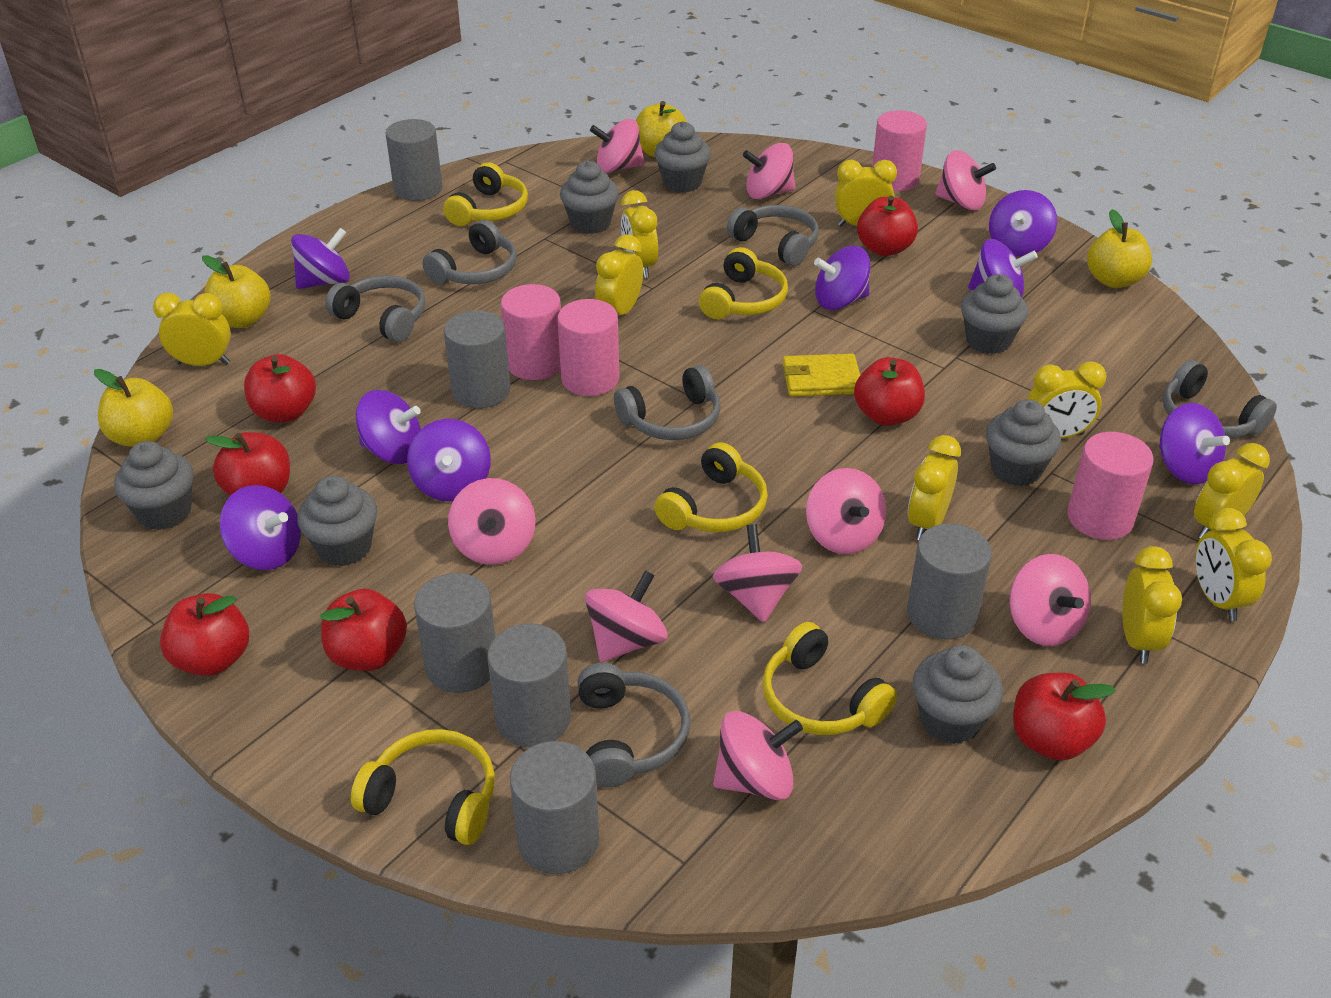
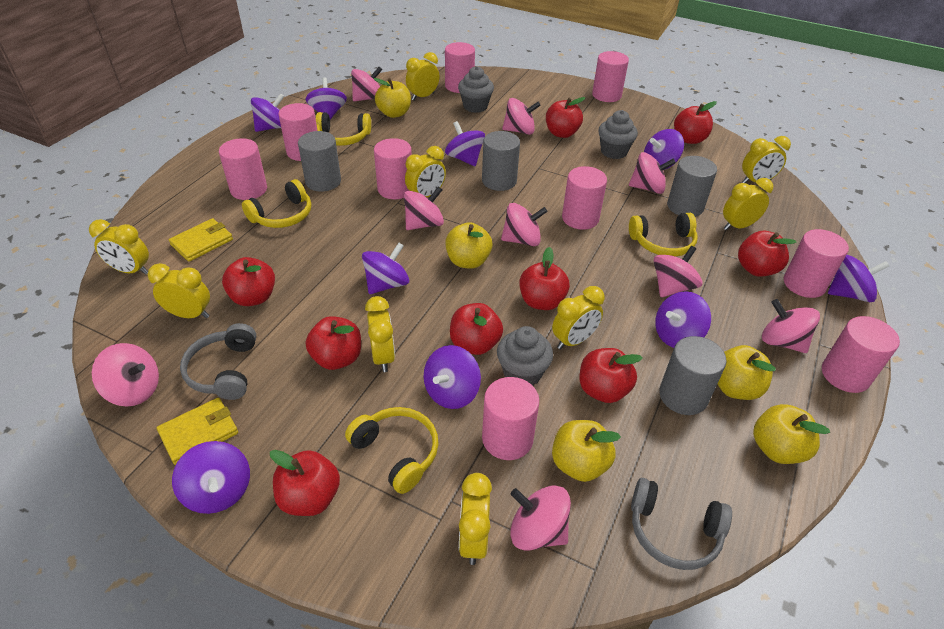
grey cupcake: [114,441,194,530] [297,475,377,566] [560,161,619,234] [654,121,711,193] [913,645,1003,744] [961,274,1028,354] [986,399,1061,486] = 7 -> [458,66,494,113] [497,326,553,386] [598,110,638,159] = 3
grey cylinder: [386,119,443,201] [414,573,495,693] [444,310,511,408] [487,623,571,747] [510,741,599,874] [907,524,992,639] = 6 -> [298,131,341,192] [482,131,520,191] [659,336,727,415] [667,156,717,217] = 4
grey headphones: [325,275,425,342] [422,220,517,284] [577,663,690,788] [614,365,721,440] [727,205,819,266] [1163,360,1277,439] = 6 -> [180,323,256,400] [631,478,732,570] = 2
pink cylinder: [501,284,561,380] [557,299,619,396] [872,110,927,191] [1067,432,1153,540] = 4 -> [219,138,267,200] [278,103,318,161] [374,138,412,199] [445,42,475,93] [482,377,539,460] [562,166,607,230] [592,51,629,102] [784,229,849,298] [822,316,900,393] = 9
purple spinning top: [220,485,301,570] [291,228,350,289] [356,390,421,464] [407,419,491,501] [814,246,870,310] [968,239,1038,298] [989,190,1057,257] [1159,403,1230,484] = 8 -> [172,441,250,514] [251,93,284,132] [306,78,347,120] [362,243,409,294] [424,345,481,409] [445,121,485,166] [644,129,684,170] [655,291,711,348] [828,255,889,302] = 9
red apple: [160,593,249,676] [205,432,290,496] [244,354,316,422] [320,589,407,671] [854,357,925,426] [857,196,918,256] [1013,673,1115,761] = 7 -> [222,257,275,306] [270,450,340,516] [306,316,361,370] [450,303,503,355] [519,247,570,310] [546,97,585,138] [579,348,643,403] [674,101,717,144] [738,231,797,277] = 9
yellow apple: [94,369,173,447] [202,255,271,328] [636,101,687,157] [1087,209,1152,288] = 4 -> [374,78,411,118] [445,222,493,269] [552,420,621,482] [718,345,776,400] [753,404,830,464] = 5
yellow headphones: [351,729,495,845] [443,162,528,226] [654,442,768,532] [699,247,788,319] [763,622,897,735] = 5 -> [242,179,311,228] [316,112,371,146] [345,407,439,494] [629,213,698,257] = 4
yellow wallet: [783,354,860,396] = 1 -> [157,398,238,465] [169,218,233,262] = 2

